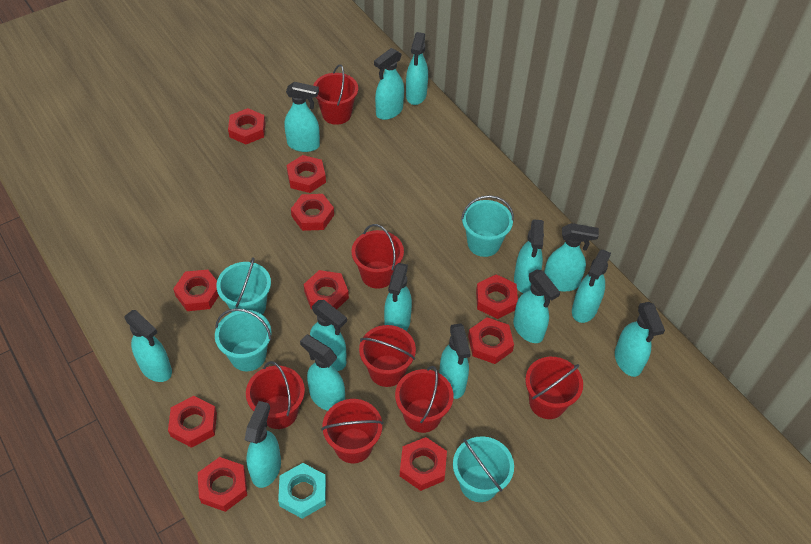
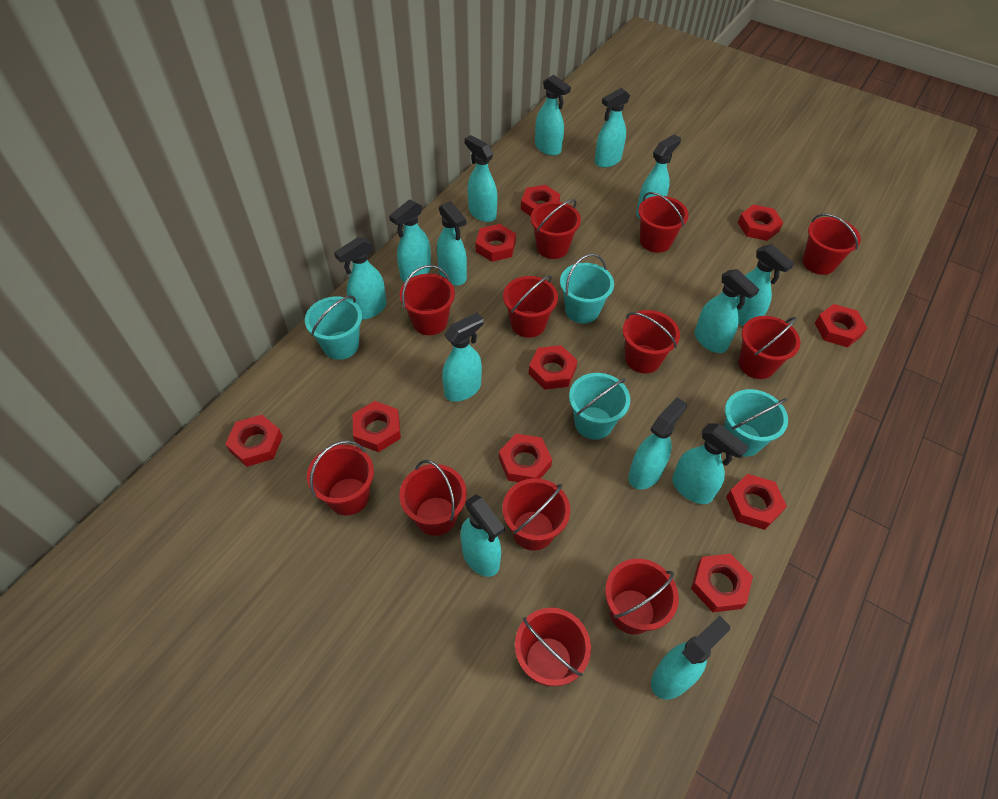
red bucket: [246,361,305,429] [313,64,358,125] [321,399,383,463] [351,224,404,289] [359,325,416,387] [395,366,454,433] [525,357,583,419] = 7 -> [307,440,374,515] [399,460,467,536] [400,265,455,335] [502,478,570,551] [503,275,558,338] [515,608,591,686] [531,199,581,259] [605,559,679,635] [623,310,680,373] [638,192,689,253] [739,316,800,379] [803,214,861,275] = 12
turquoise nut: [278,463,326,519] = 1 -> none = 0

